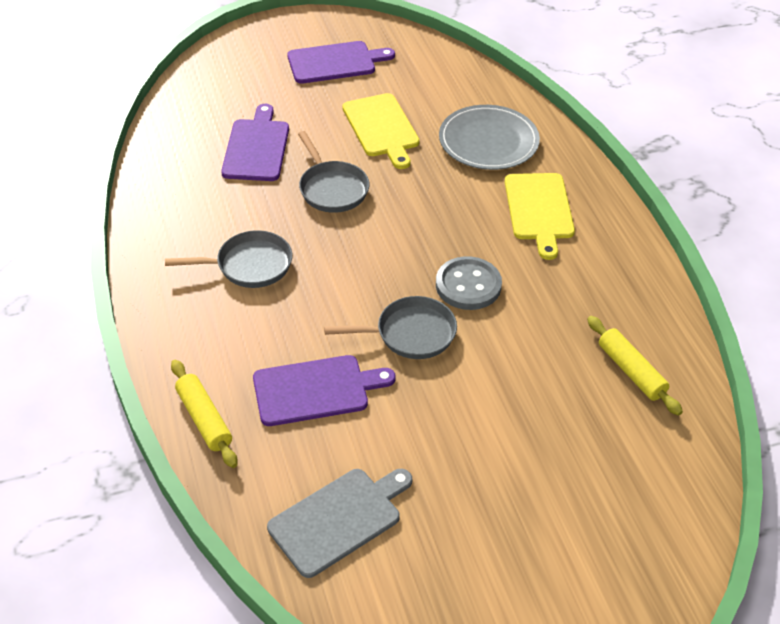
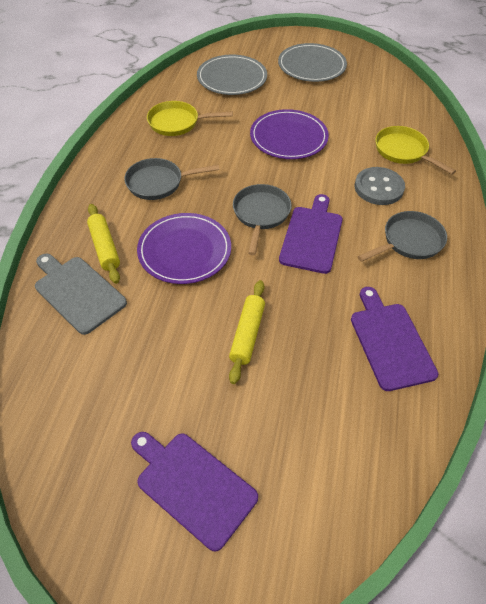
grey plate: [439,105,540,170] = 1 -> [197,55,267,95] [278,43,347,82] = 2
purple plate: none = 0 -> [137,213,231,284] [250,109,329,159] = 2
yellow cutting board: [342,93,420,169] [505,173,575,260] = 2 -> none = 0
yellow pan: none = 0 -> [147,101,233,136] [375,126,456,174] = 2

